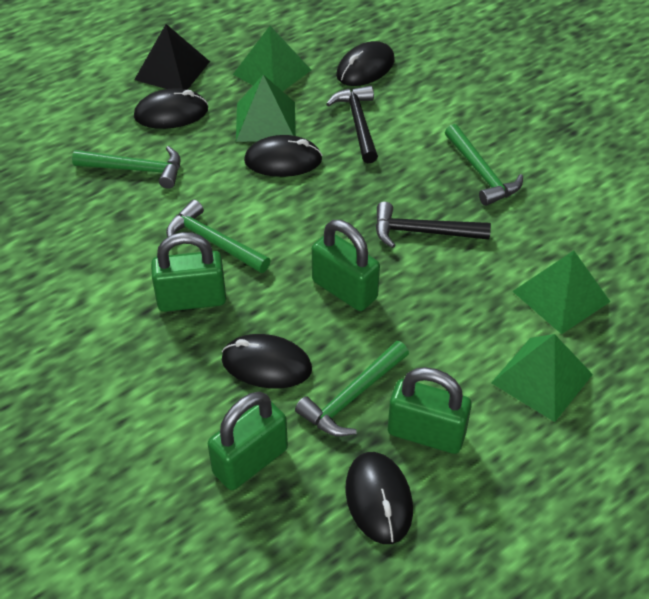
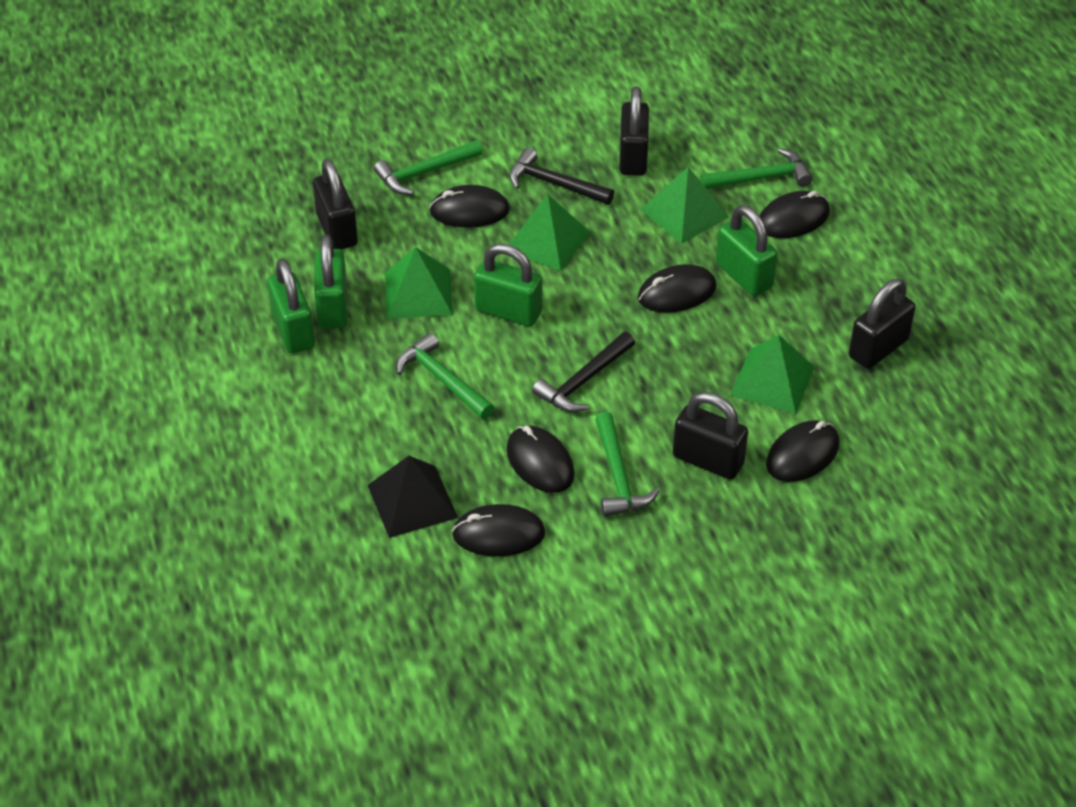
black mouse: [134,88,208,129] [222,334,312,389] [244,135,323,177] [336,41,395,86] [345,452,413,544] = 5 -> [429,185,510,228] [452,504,546,557] [506,426,575,493] [638,264,717,313] [760,191,830,238] [766,420,839,482] = 6
black padlock: none = 0 -> [313,159,358,249] [619,87,649,176] [673,392,748,480] [849,279,916,369] = 4

